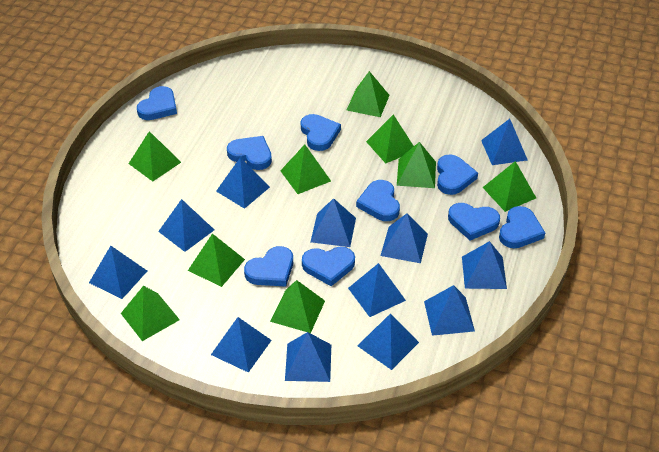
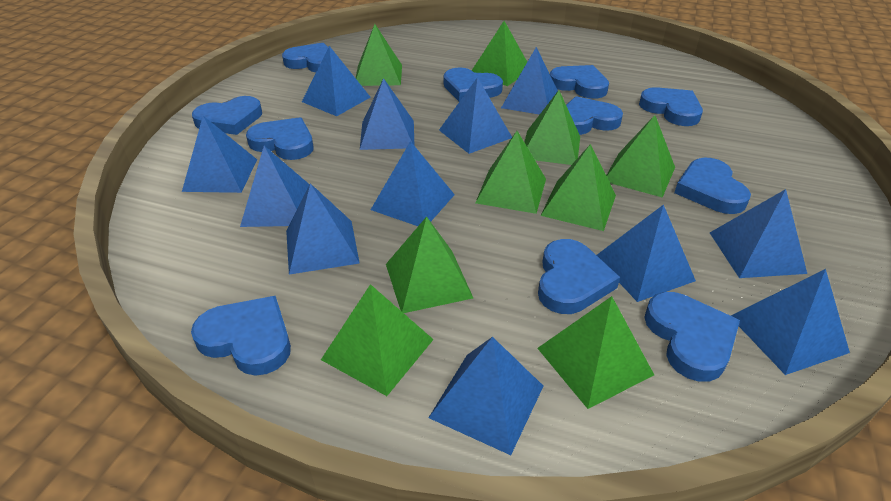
blue heart: [137,86,177,120] [227,136,272,170] [244,246,293,287] [301,114,341,151] [302,247,355,286] [356,180,400,221] [437,154,478,195] [448,203,500,240] [499,206,545,248] = 9 -> [191,296,291,376] [192,96,262,135] [246,117,314,160] [282,43,328,73] [444,67,503,102] [538,239,620,314] [550,65,609,99] [566,96,623,135] [639,87,703,126] [644,292,740,382] [674,158,751,214] = 11

